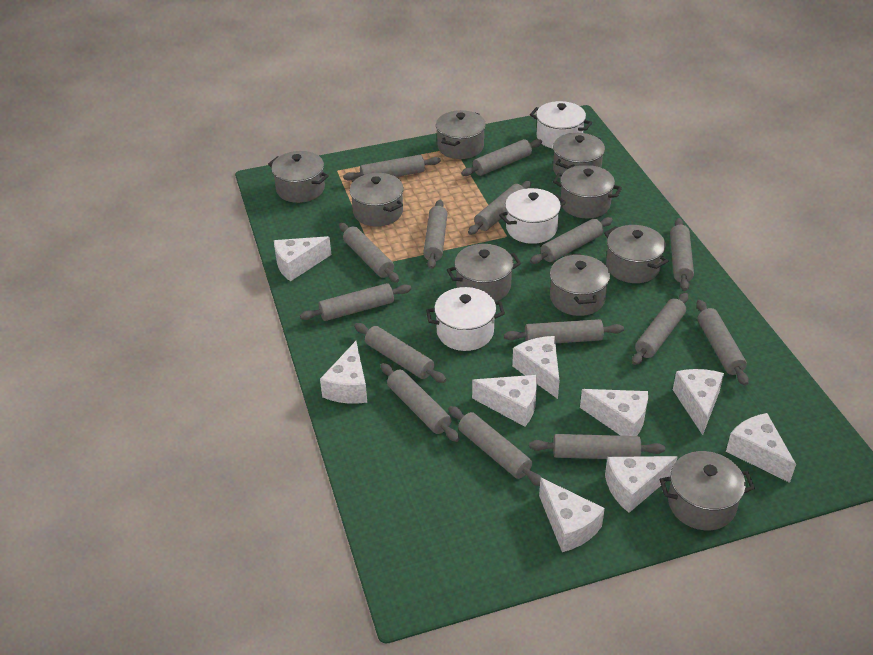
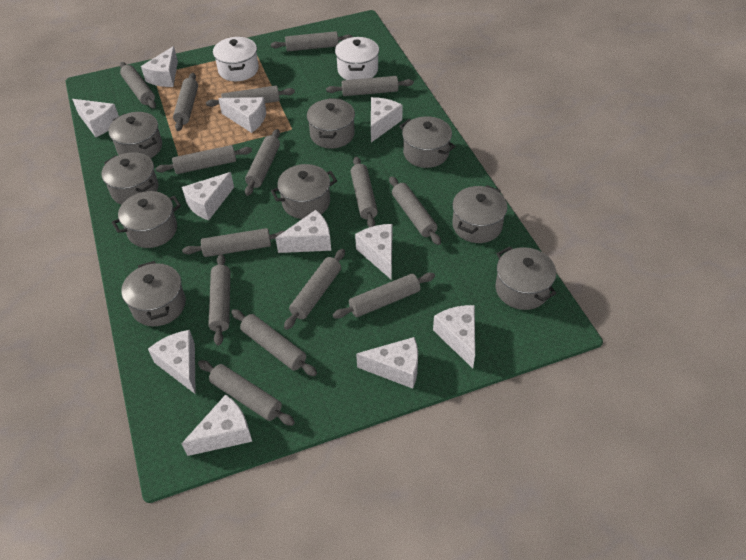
white cheese: [274,236,331,282] [320,341,367,404] [472,375,537,427] [512,336,560,399] [539,478,605,552] [580,389,648,436] [605,456,678,513] [673,369,724,435] [726,413,796,483] = 9 -> [72,99,119,137] [141,46,178,87] [148,330,196,394] [181,395,252,456] [182,172,234,221] [218,97,266,133] [276,210,331,253] [355,224,392,280] [356,337,418,389] [371,97,403,142] [433,305,475,368] = 11
white pot: [426,287,505,351] [499,188,566,244] [530,101,592,149] = 3 -> [213,37,259,81] [335,37,379,80] = 2

